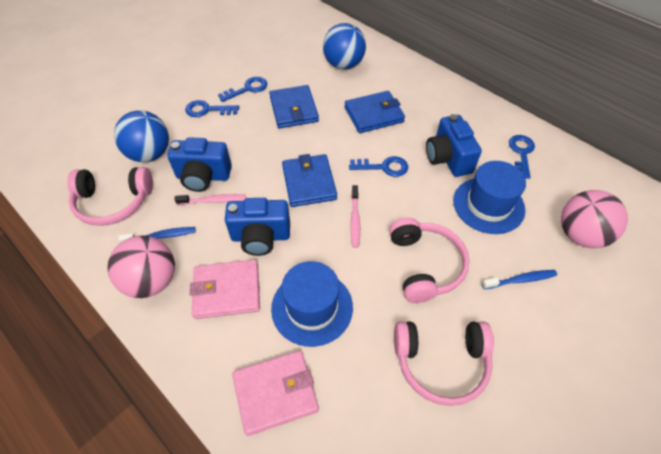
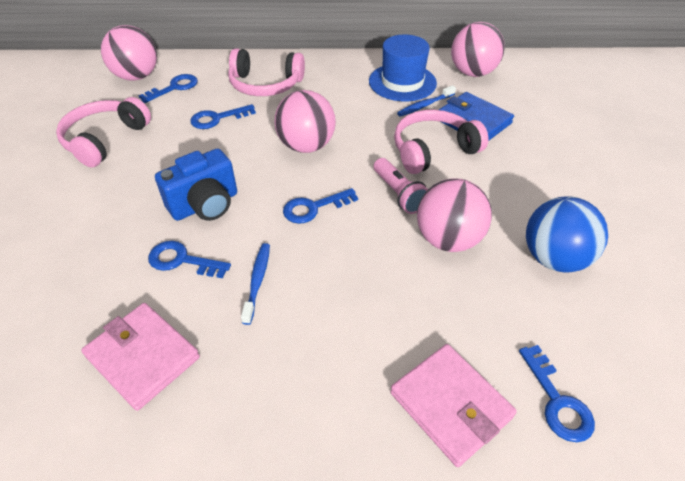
blue ball: [114,110,169,162] [323,23,366,69] = 2 -> [526,196,608,272] = 1
blue camera: [167,137,232,192] [225,198,290,256] [426,114,482,177] = 3 -> [155,148,237,221] = 1
blue hat: [271,261,353,347] [453,161,526,234] = 2 -> [369,35,437,101] = 1
blue key: [185,100,239,117] [218,77,267,102] [349,156,408,177] [509,135,535,179] = 4 -> [139,74,198,103] [148,241,231,278] [190,104,256,129] [283,188,358,224] [519,345,595,442] = 5
blue wallet: [269,85,319,128] [282,154,337,207] [345,91,405,133] = 3 -> [439,92,514,141] = 1
pink ball: [108,236,175,298] [561,190,628,248] = 2 -> [101,25,157,81] [274,90,336,153] [417,178,492,252] [451,22,505,77] = 4
pink flashlight: none = 0 -> [373,158,428,214] = 1
pink toothbrush: [174,194,246,205] [350,185,360,248] = 2 -> none = 0

